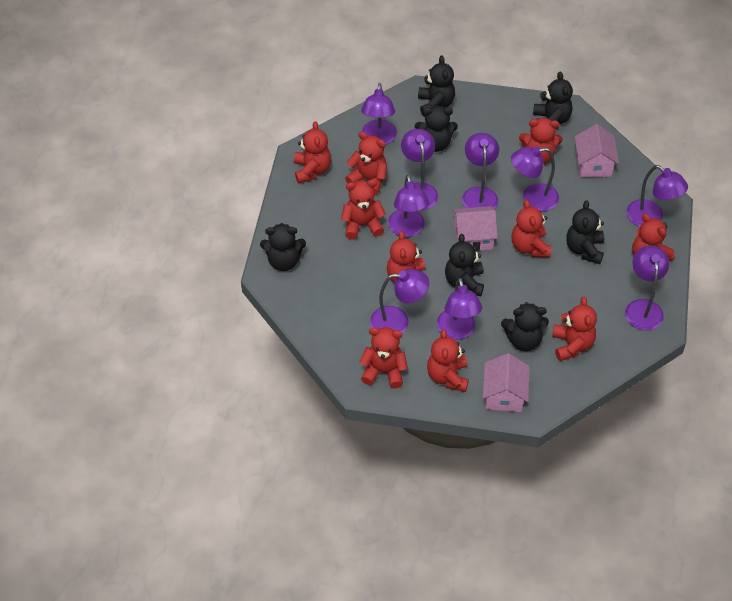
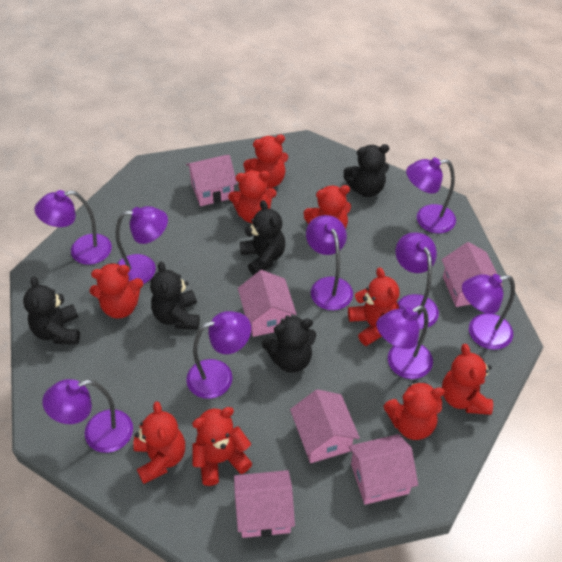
black teddy bear: [260,223,306,271] [415,106,458,152] [418,55,455,117] [445,234,484,296] [501,302,549,351] [533,71,573,129] [566,200,604,264] = 7 -> [23,277,80,344] [150,261,200,329] [240,200,285,275] [262,315,316,373] [343,144,389,197] = 5
pink house: [452,206,498,251] [483,354,530,412] [575,124,619,177] = 3 -> [186,155,237,206] [234,470,295,538] [238,270,297,337] [290,389,360,463] [348,434,418,505] [442,242,503,307] = 6
red teddy bear: [294,121,331,183] [341,180,386,240] [345,132,387,195] [359,327,408,389] [387,231,425,283] [427,329,469,392] [511,200,551,257] [519,118,563,164] [552,297,597,361] [632,214,675,261] = 10 -> [90,263,143,319] [133,401,185,484] [192,407,252,486] [228,170,276,223] [243,135,288,188] [304,185,351,229] [348,268,399,346] [383,380,445,440] [442,344,493,415] = 9

